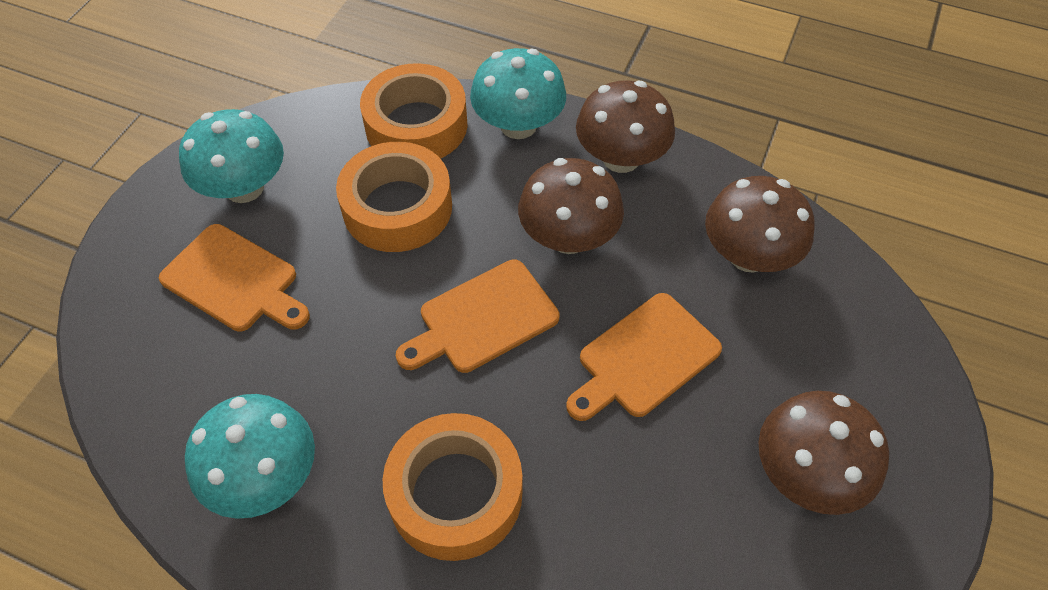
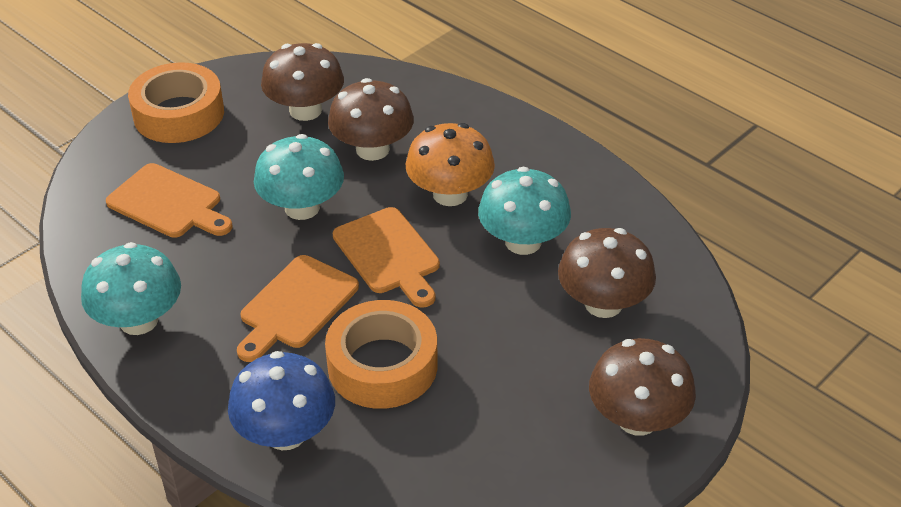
blue mushroom: none = 0 -> [228,351,335,450] = 1
orange mushroom: none = 0 -> [406,123,495,206] = 1
orange tape: [336,142,452,252] [360,63,467,159] [383,413,523,561] = 3 -> [128,62,224,143] [325,300,438,409] = 2

